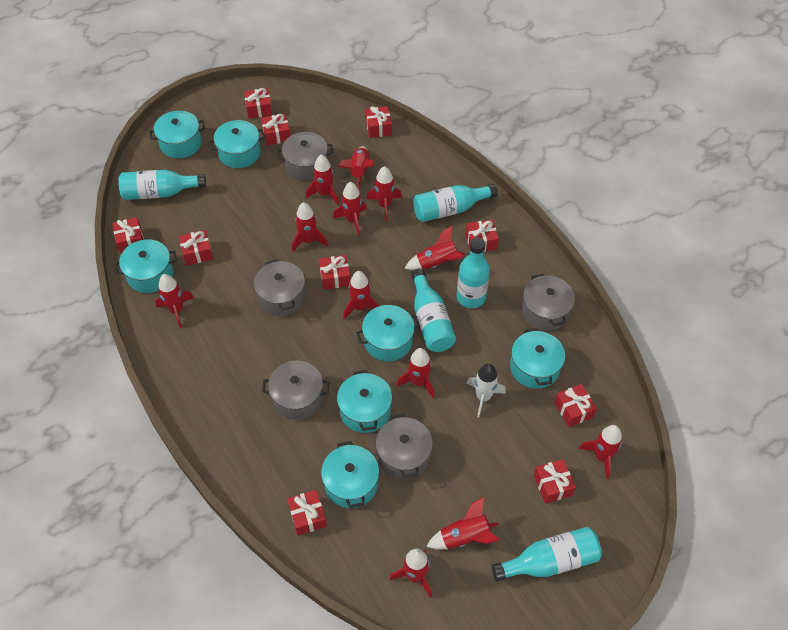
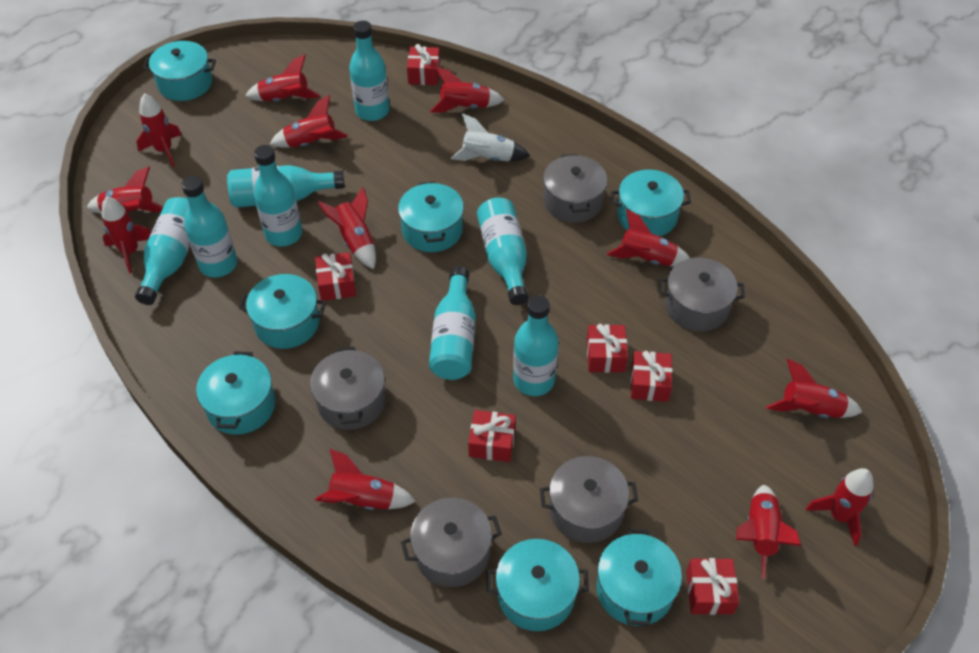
red gift: [112,217,144,254] [179,230,213,266] [244,88,272,119] [261,114,290,146] [288,490,327,536] [319,255,351,290] [365,106,392,138] [465,220,499,252] [533,459,576,504] [554,384,597,427] = 10 -> [315,252,356,301] [407,44,440,85] [468,410,516,462] [586,324,628,373] [631,351,672,402] [686,558,739,615] = 6
turquoise bottle: [118,170,206,200] [411,268,456,352] [413,184,498,222] [457,237,490,308] [492,527,602,582] = 5 -> [135,197,190,305] [182,176,237,278] [227,165,345,208] [254,145,302,247] [349,21,389,121] [429,266,476,380] [477,198,529,305] [513,295,559,396] = 8

